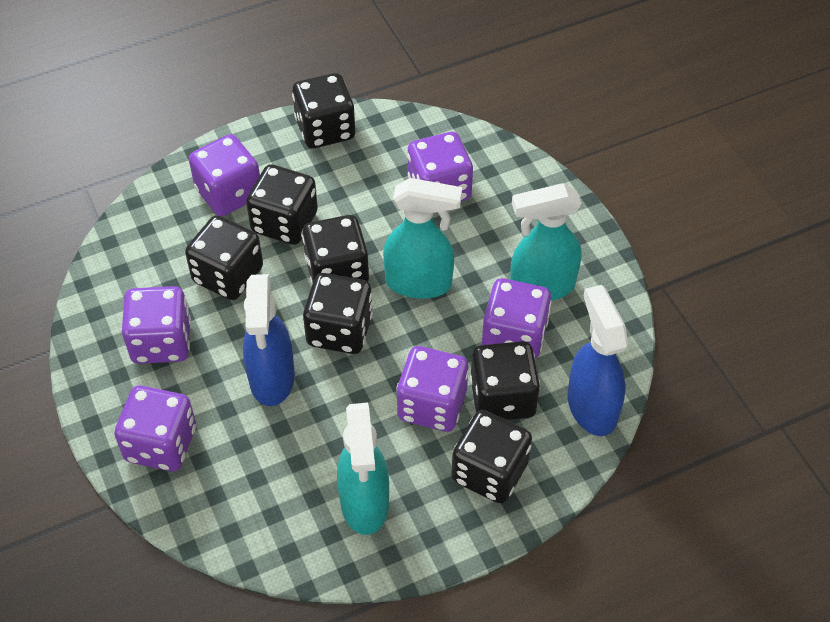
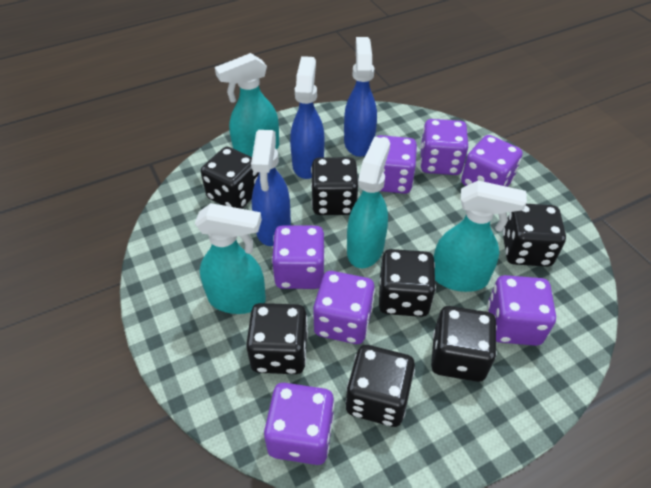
blue spray bottle: [243,274,295,406] [568,285,628,436] = 2 -> [251,130,291,246] [290,56,324,179] [344,37,377,157] = 3
purple dice: [114,385,196,471] [122,286,191,364] [189,134,260,216] [396,346,469,432] [407,132,473,201] [482,278,552,360] = 6 -> [264,383,334,465] [272,225,325,289] [313,271,375,344] [376,135,417,194] [420,119,468,175] [461,135,523,187] [488,275,556,346] = 7
turquoise spray bottle: [337,402,389,535] [383,178,462,299] [510,183,582,301] = 3 -> [195,203,266,314] [215,53,279,157] [347,137,390,268] [434,180,527,292] = 4

